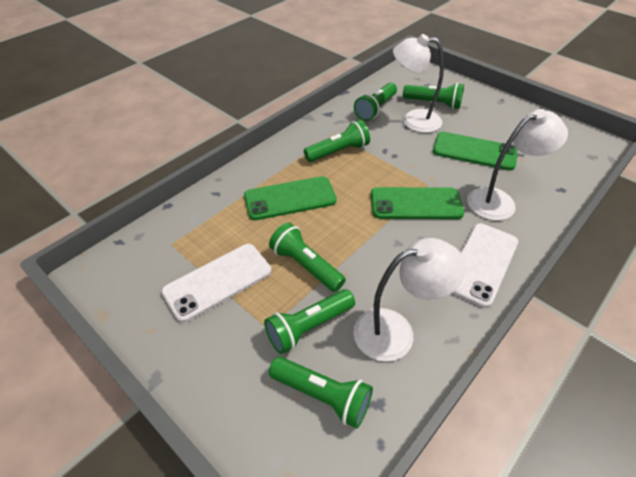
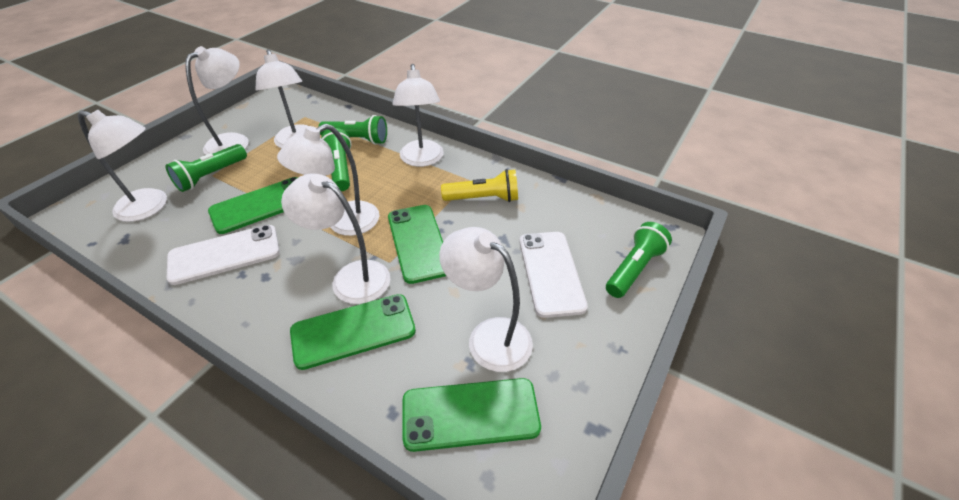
green flashlight: [264,289,355,354] [269,222,346,292] [269,357,373,428] [304,120,370,162] [354,83,397,121] [403,83,464,109] = 6 -> [165,144,247,192] [319,115,387,145] [321,128,352,191] [606,222,672,298] = 4
green phone: [244,176,337,220] [371,187,464,219] [433,132,517,170] = 3 -> [208,177,298,234] [290,294,416,370] [388,205,446,284] [403,378,541,452] = 4
white lamp: [353,238,466,362] [393,34,444,133] [467,109,568,221] = 3 -> [78,110,167,222] [185,46,249,155] [255,49,307,148] [277,124,379,236] [281,173,390,304] [392,64,444,167] [439,227,533,372] = 7
yellow flashlight: none = 0 -> [441,169,518,202] = 1

